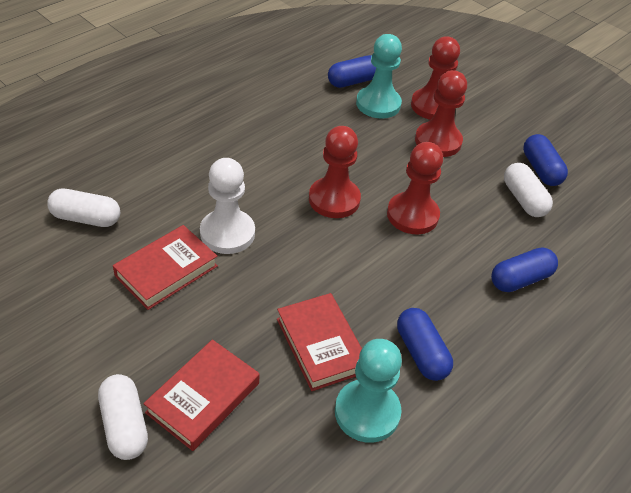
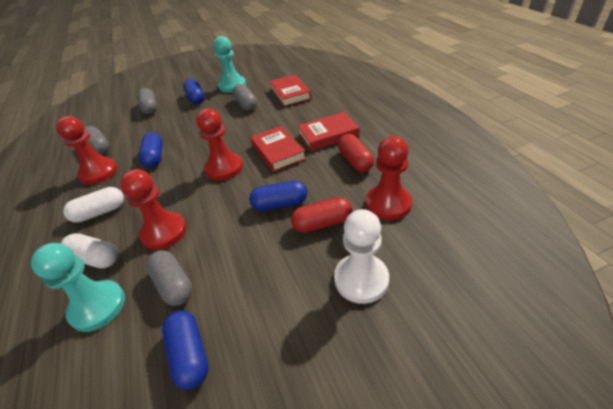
grey capsule: none = 0 -> [84,126,109,155] [137,88,157,114] [146,250,192,306] [232,84,257,111] = 4
red capsule: none = 0 -> [291,197,352,233] [338,134,374,172] = 2
white capsule: [47,189,120,227] [98,374,148,460] [504,163,553,217] = 3 -> [61,233,118,268] [63,187,124,223] = 2

